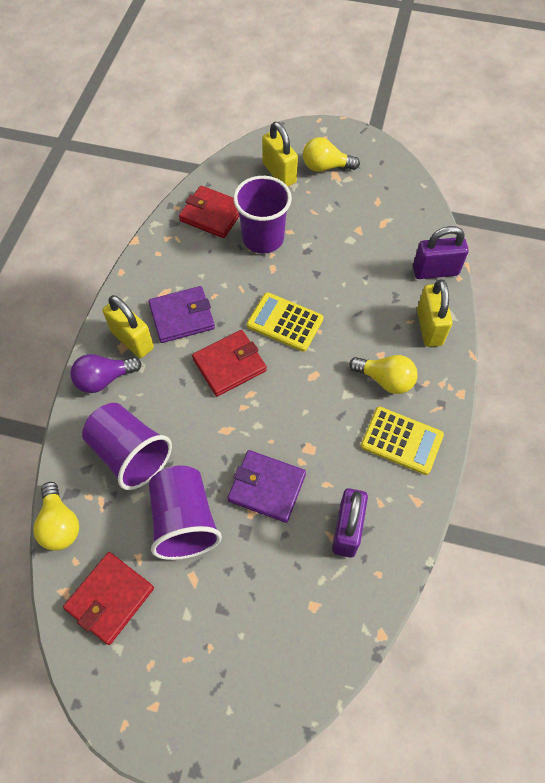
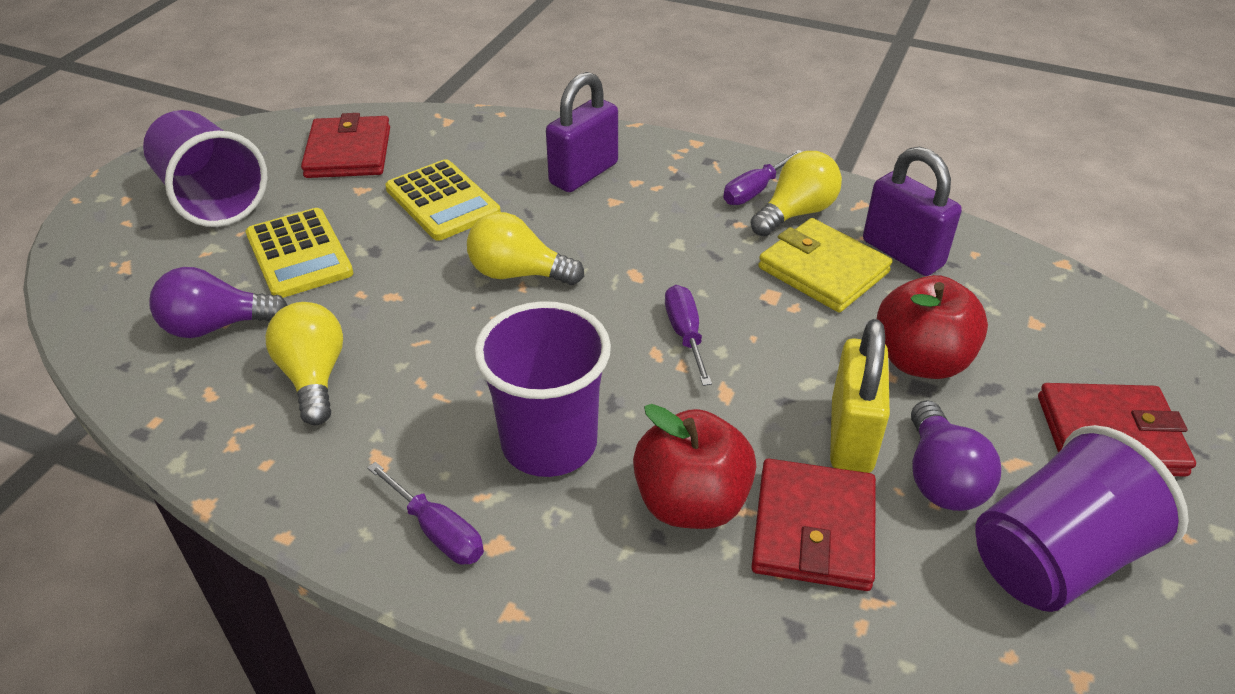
purple light bulb: [70,354,141,393] = 1 -> [150,267,288,338] [911,400,1001,511] = 2
purple screwdriver: none = 0 -> [367,462,484,565] [665,285,712,386] [723,150,802,205] = 3
purple wallet: [148,286,215,343] [228,450,306,523] = 2 -> none = 0
red apple: none = 0 -> [633,404,756,529] [877,275,988,379] = 2
yellow padlock: [103,295,154,358] [262,122,298,187] [417,279,452,347] = 3 -> [830,319,890,473] = 1
yellow wallet: none = 0 -> [758,218,892,312] = 1

